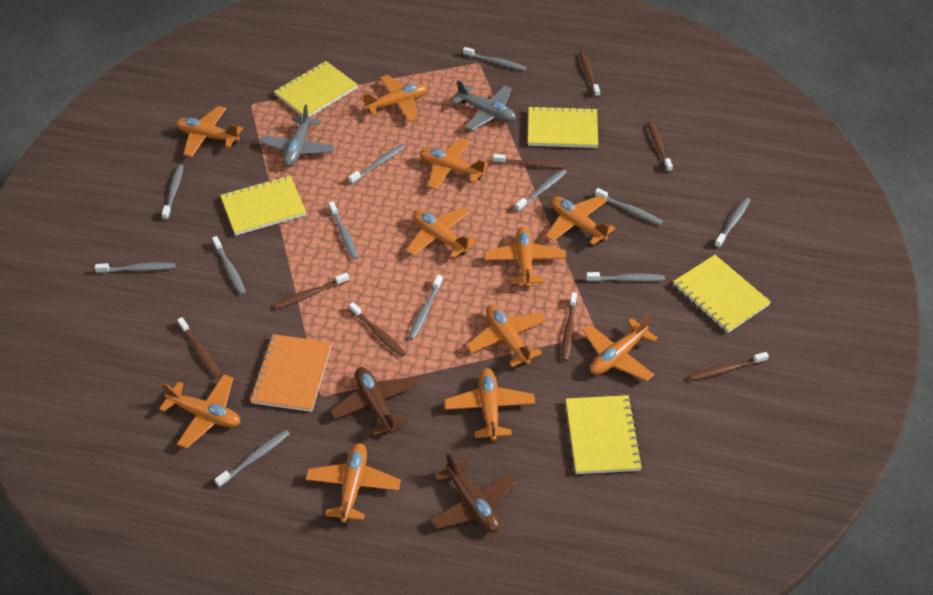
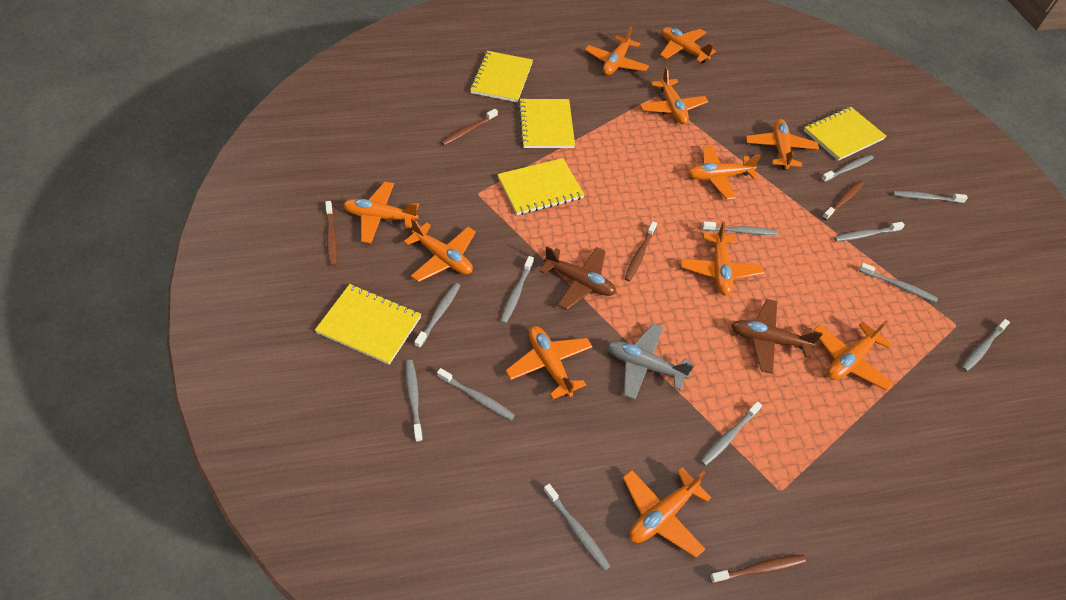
brown toothbrush: [177,317,222,378] [274,273,349,309] [349,302,406,357] [493,154,565,169] [562,292,577,361] [579,51,600,97] [647,121,673,172] [689,352,769,381] = 8 -> [325,201,337,266] [441,109,498,145] [625,221,657,281] [710,554,806,583] [822,181,864,220] = 5
grey plane: [260,104,335,167] [452,80,516,131] = 2 -> [607,324,694,400] = 1
orange notebook: [250,334,332,412] = 1 -> none = 0

